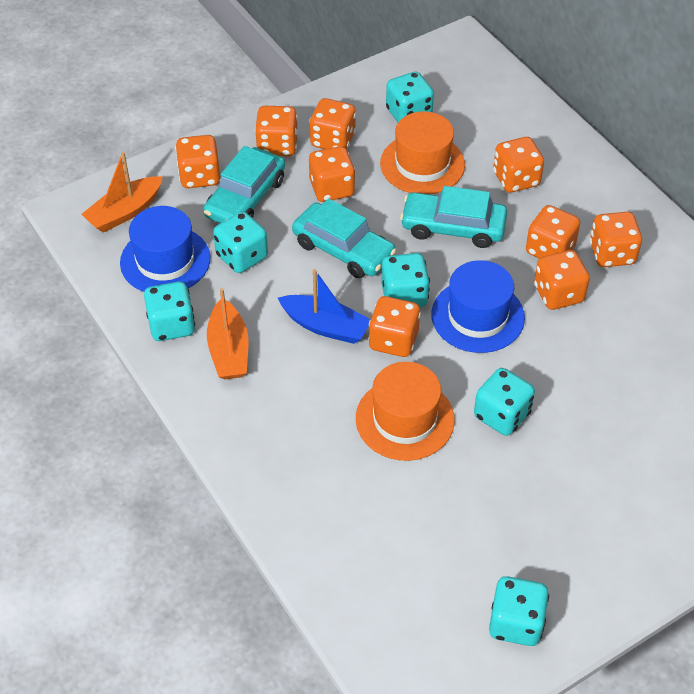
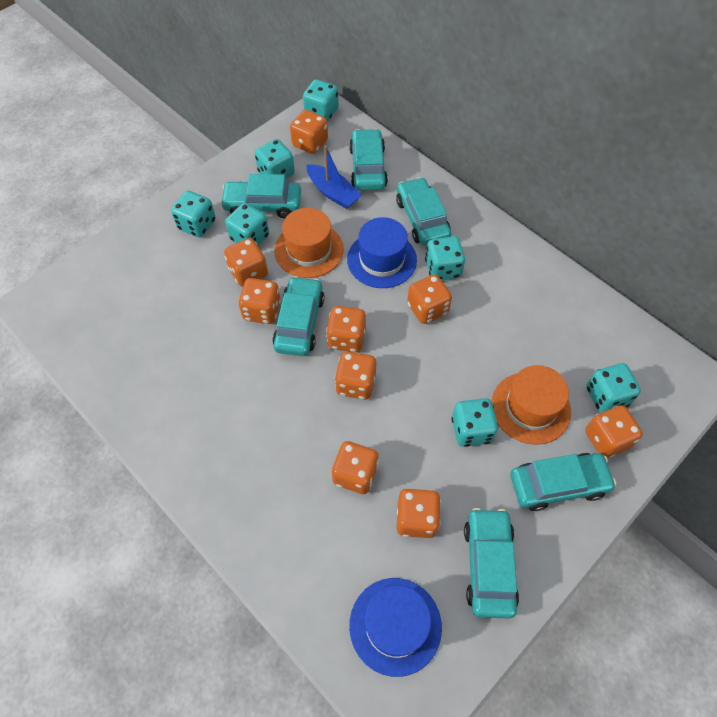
orange boat: [81,152,163,233] [207,288,249,380] = 2 -> none = 0
turquoise car: [203,146,285,223] [292,198,396,278] [400,186,507,248] = 3 -> [220,174,301,218] [273,276,324,356] [349,129,388,191] [396,177,451,246] [464,508,519,619] [510,453,616,511] = 6
turquoise dice: [144,282,195,341] [213,211,268,273] [381,253,430,307] [386,72,434,122] [474,368,535,436] [489,576,549,646] = 6 -> [171,191,216,237] [225,203,269,245] [255,139,295,179] [303,80,339,122] [425,236,465,280] [451,398,499,447] [586,363,641,413] = 7

